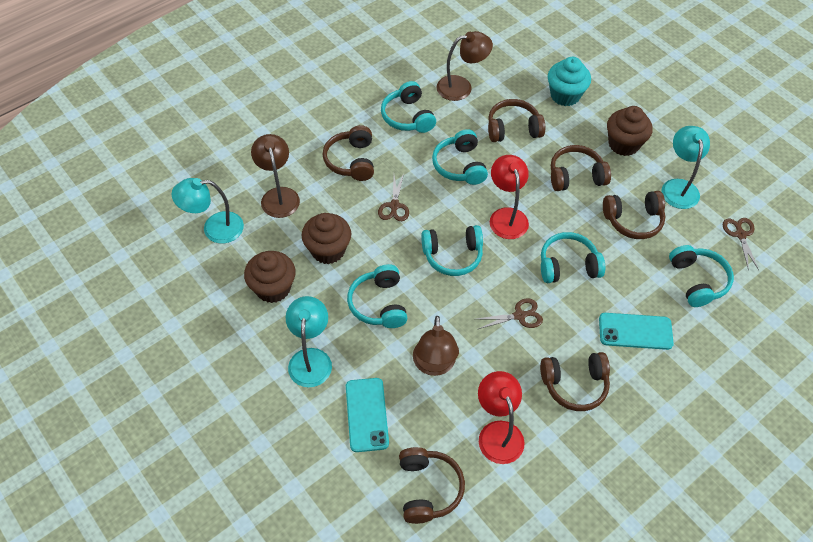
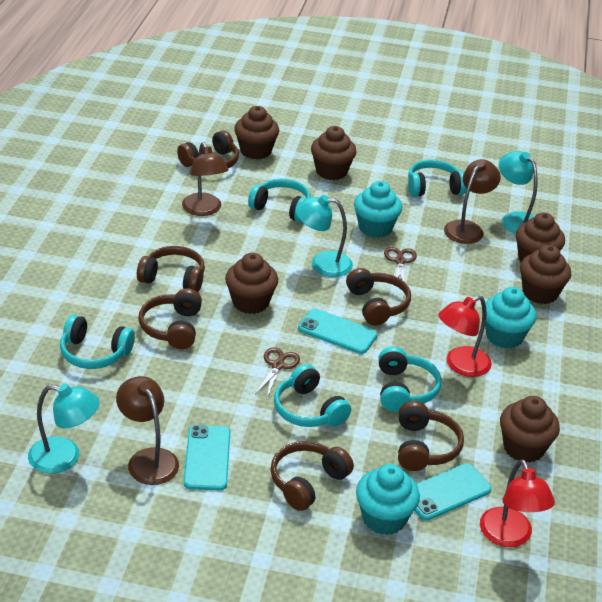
brown cupcake: [244,251,296,303] [301,213,351,264] [607,106,653,156] = 3 -> [225,253,278,314] [234,106,279,159] [311,126,357,180] [500,396,560,463] [516,212,565,263] [520,245,571,304] = 6
brown scissors: [378,173,409,221] [477,298,543,329] [723,218,759,271] = 3 -> [256,347,300,398] [384,247,417,287] = 2
turquoise cupcake: [548,57,591,106] = 1 -> [354,181,402,238] [356,464,420,535] [485,287,536,349] = 3
turquoise headphones: [347,264,408,328] [381,81,436,133] [421,225,483,276] [432,129,488,185] [541,232,605,283] [669,245,734,307] = 6 -> [60,315,135,369] [248,178,311,222] [274,364,351,427] [378,346,442,412] [408,159,467,197] = 5
turquoise phone: [346,378,389,452] [599,313,674,350] = 2 -> [184,425,230,491] [298,309,378,354] [415,463,492,520] = 3

